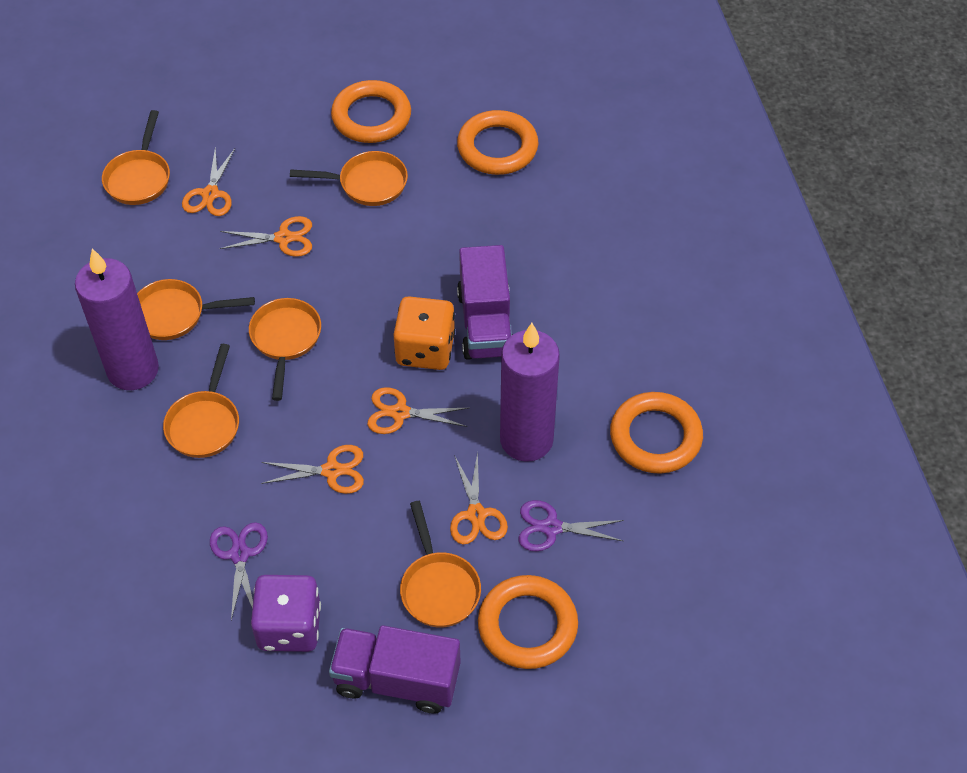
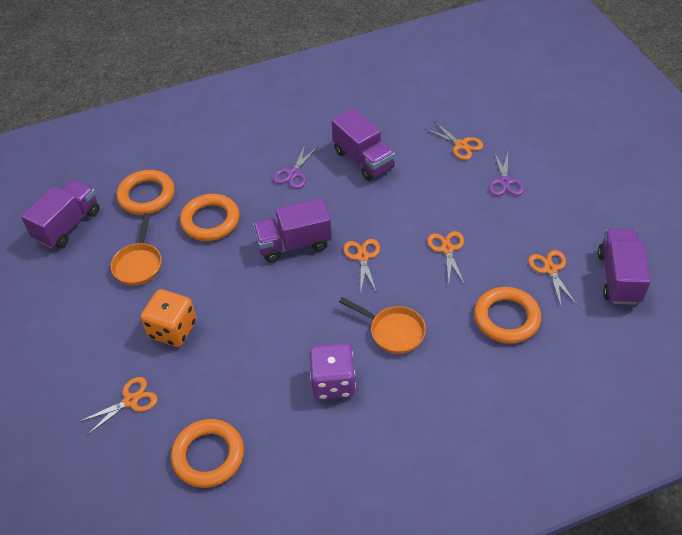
orange pan: [102,110,170,205] [137,279,255,340] [163,344,239,458] [249,298,321,401] [290,151,408,206] [400,501,481,627] = 6 -> [111,213,162,286] [339,297,426,354] = 2
purple candle: [75,249,159,390] [500,323,560,462] = 2 -> none = 0
purple truck: [329,625,461,714] [457,245,513,360] = 2 -> [21,180,99,248] [253,198,332,262] [332,108,395,181] [598,229,651,305] = 4

